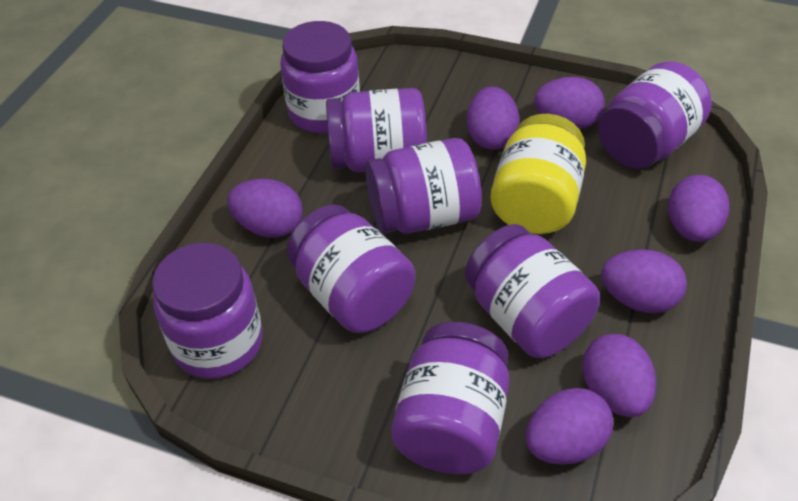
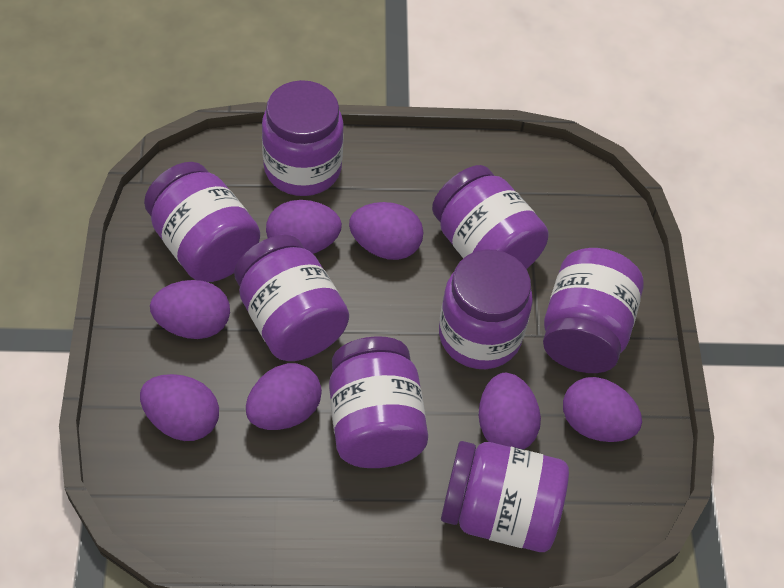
yellow jar: [491,114,586,234] = 1 -> none = 0

